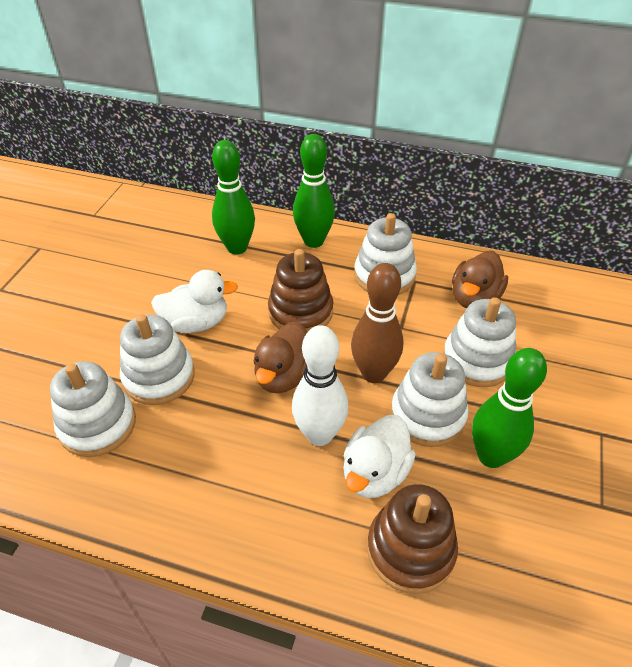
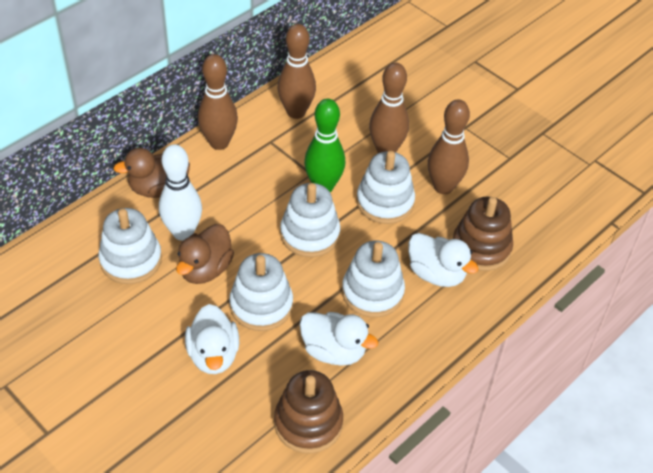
brown bowling pin: [351,263,404,383] = 1 -> [198,54,238,150] [277,24,316,119] [369,63,409,153] [428,100,470,194] = 4
green bowling pin: [212,140,255,254] [293,134,335,248] [472,348,547,468] = 3 -> [304,99,345,192] = 1
white duck: [151,270,238,333] [343,415,416,498] = 2 -> [185,304,239,374] [300,312,378,366] [409,233,479,287] = 3

